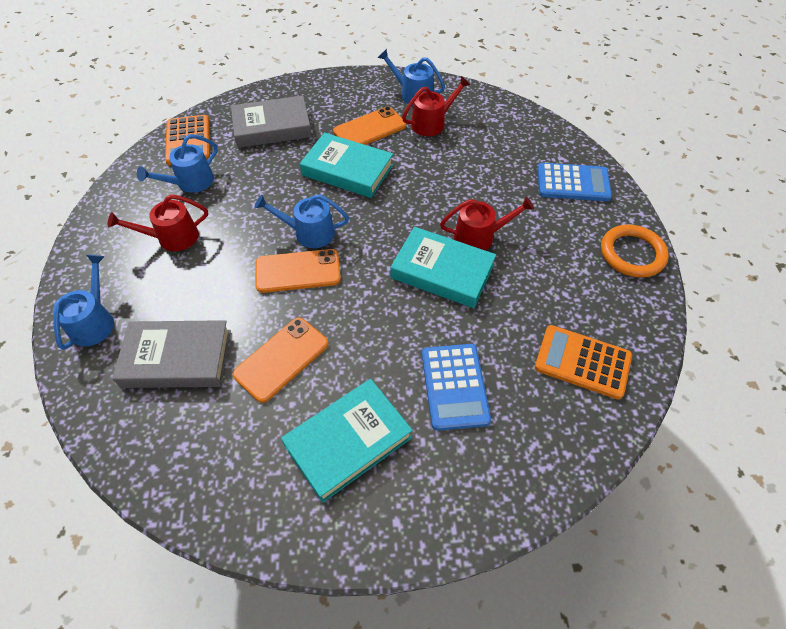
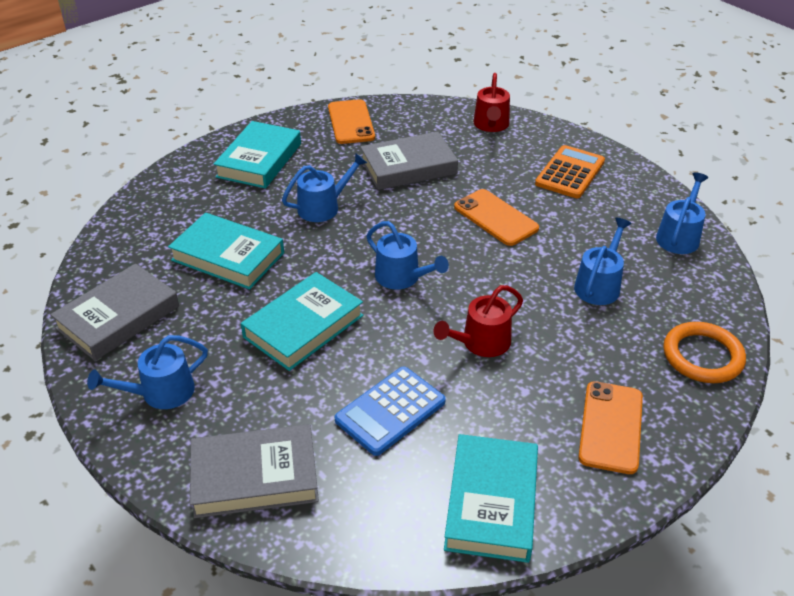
blue calculator: [422,344,491,431] [538,163,612,201] = 2 -> [334,367,446,456] = 1
blue watering can: [53,255,114,350] [137,134,218,193] [254,194,349,248] [378,49,445,106] = 4 -> [87,335,208,409] [282,153,367,222] [366,221,449,290] [574,218,632,305] [656,172,708,254] = 5
grey book: [112,320,231,388] [231,96,312,148] = 2 -> [50,264,179,361] [190,424,319,518] [360,132,458,190] = 3
orange calculator: [165,115,210,165] [535,325,632,399] = 2 -> [535,145,605,198] = 1
red watering can: [108,194,208,251] [402,76,470,136] [440,196,534,250] = 3 -> [434,285,523,357] [473,73,510,132] = 2
turquoise book: [281,379,413,503] [300,133,393,198] [390,227,496,308] = 3 -> [168,213,284,290] [214,121,301,189] [241,272,363,371] [444,434,538,563] = 4

